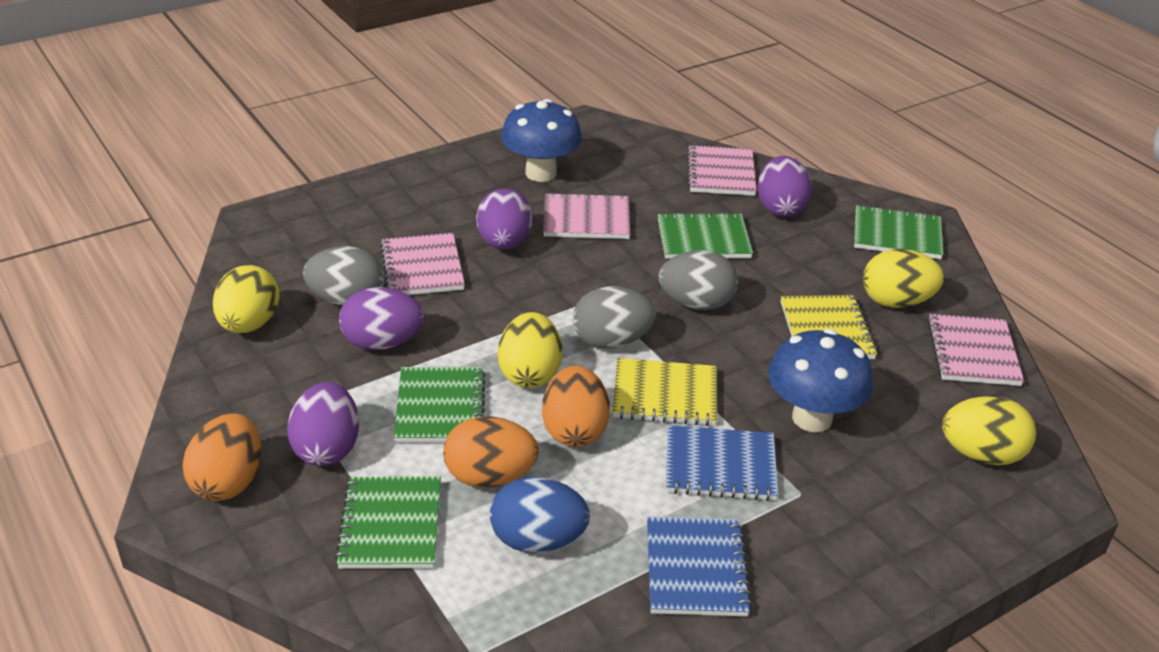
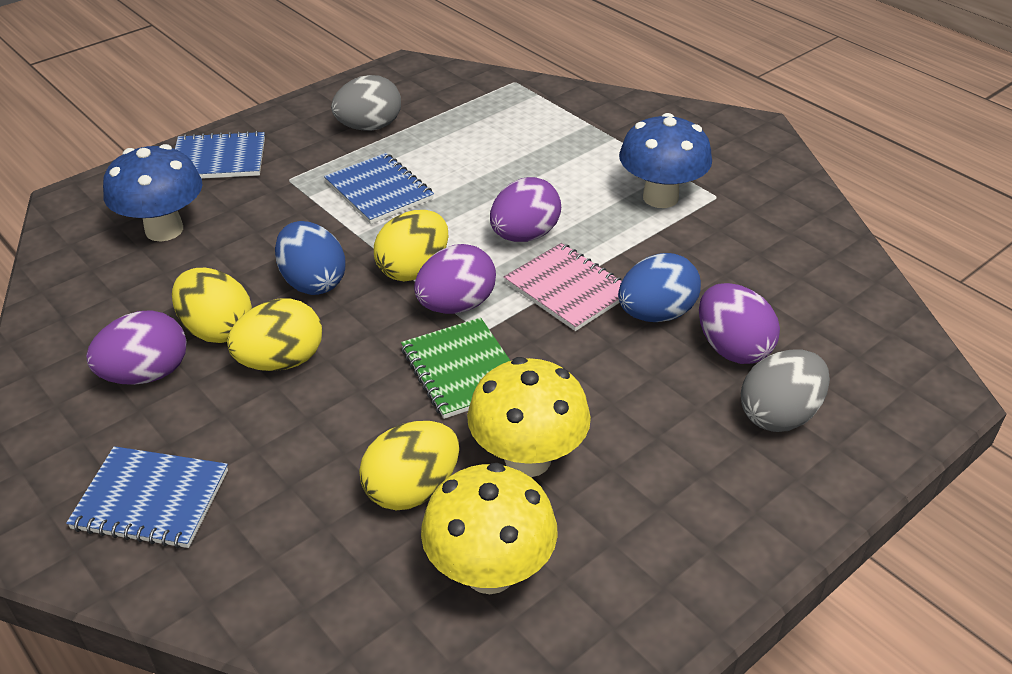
blue egg: [490,477,590,553] = 1 -> [275,221,346,295] [618,253,701,322] = 2
blue notebook: [647,516,752,616] [666,425,778,501] = 2 -> [66,446,228,549] [175,131,265,179] [324,153,434,224] = 3
green notebook: [335,477,441,569] [394,367,486,442] [658,212,753,259] [854,205,943,259] = 4 -> [401,317,510,419] = 1
grey egg: [303,246,385,306] [573,286,656,349] [659,250,738,310] = 3 -> [331,75,401,130] [741,350,830,432] = 2
orange egg: [183,413,261,501] [443,416,539,488] [542,365,610,447] = 3 -> none = 0
pink notebook: [380,233,465,295] [543,192,630,239] [687,145,757,196] [927,314,1024,386] = 4 -> [504,243,622,331] = 1
yellow mushroom: none = 0 -> [421,463,558,594] [467,357,591,477] = 2
yellow notebook: [612,358,717,426] [780,295,878,359] = 2 -> none = 0

